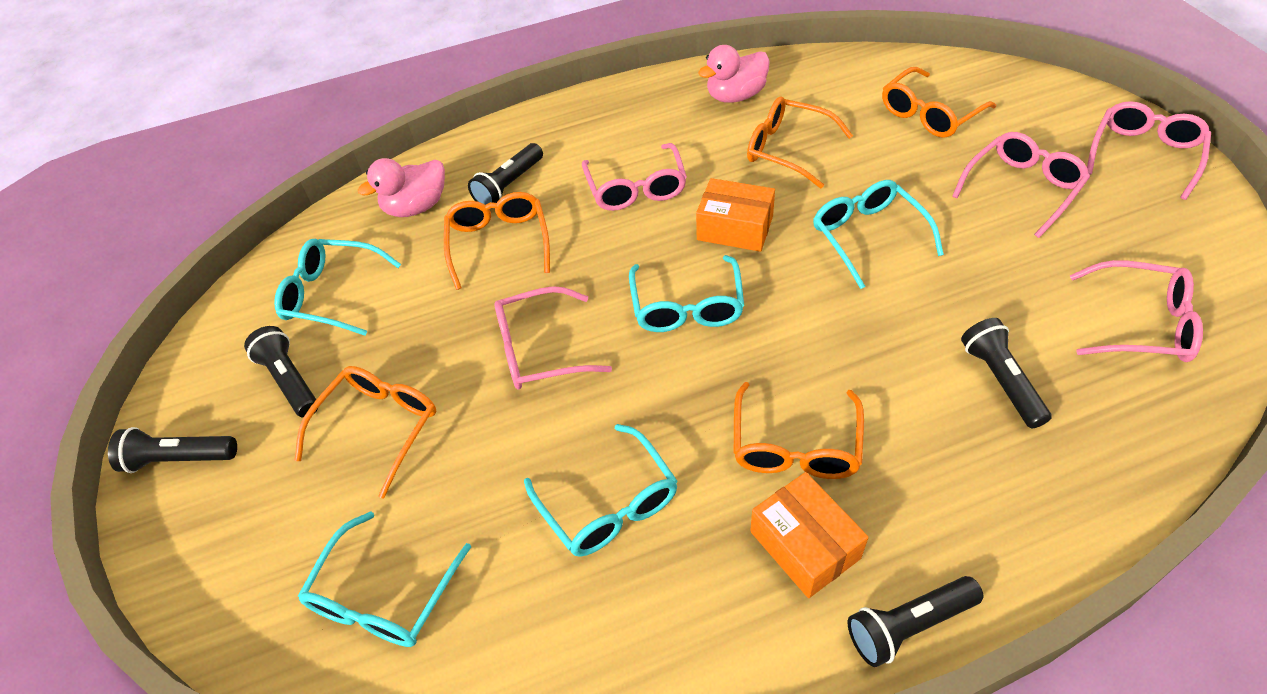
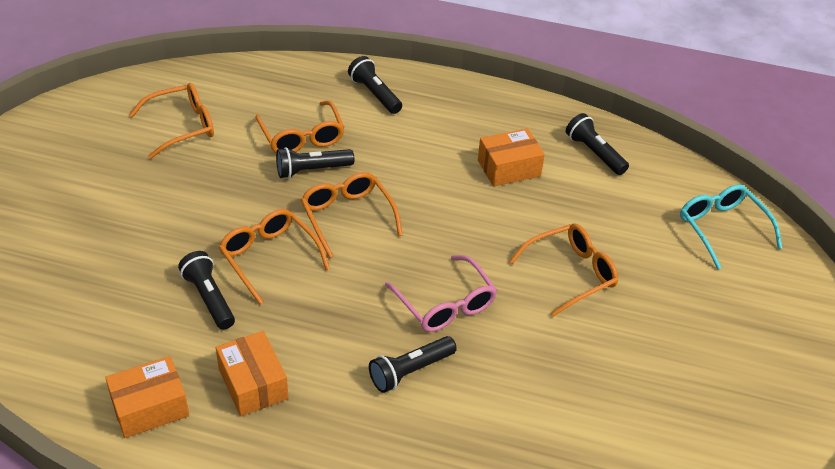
orange box: [696,178,775,252] [750,472,869,598] = 2 -> [105,356,189,438] [216,331,289,416] [478,128,545,187] = 3
pink duck: [358,158,445,217] [698,45,770,103] = 2 -> none = 0
pink glasses: [494,286,612,389] [582,143,687,211] [952,132,1090,238] [1070,260,1203,362] [1087,101,1211,200] = 5 -> [385,255,497,332] = 1
turquoise glasses: [274,239,401,336] [298,511,471,647] [524,424,678,557] [629,255,744,332] [813,180,944,289] = 5 -> [680,184,782,269] = 1

